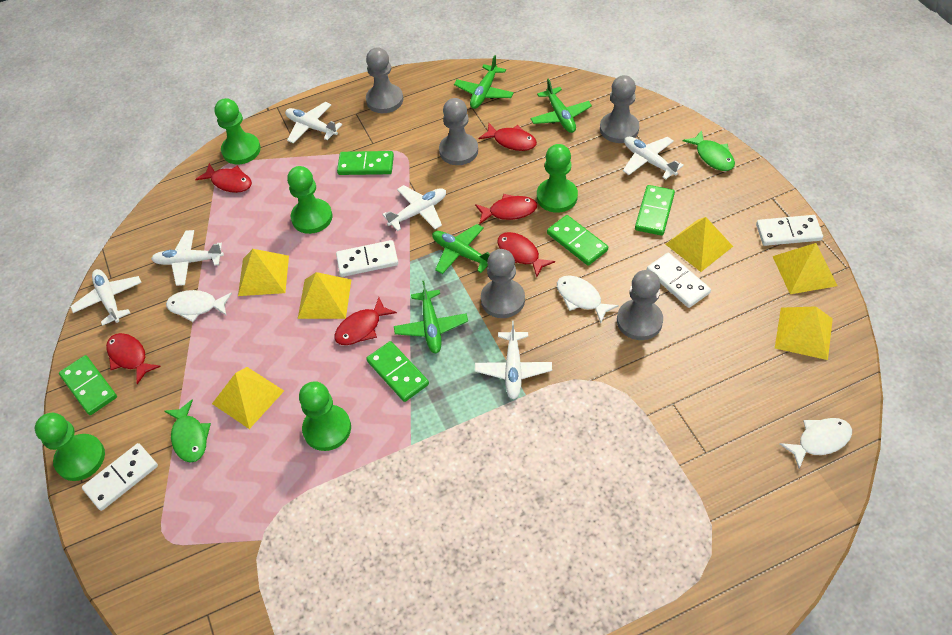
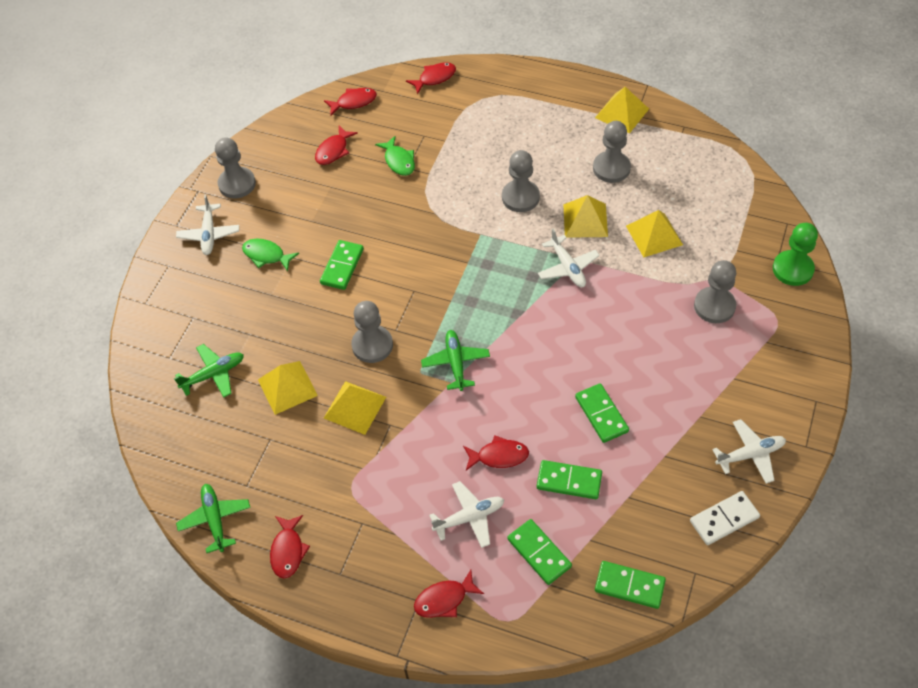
green pawn: [35,413,105,481] [215,98,261,164] [287,166,332,234] [299,381,351,451] [537,144,578,213] = 5 -> [773,223,818,286] = 1
green plane: [394,281,468,353] [432,224,491,274] [454,55,514,109] [530,78,592,133] = 4 -> [174,344,244,398] [176,484,250,553] [421,330,490,391] = 3
white domino: [82,443,158,511] [336,240,398,277] [647,253,711,308] [756,215,823,246] = 4 -> [690,491,760,545] = 1
white fish: [166,290,232,322] [557,275,619,323] [780,418,852,469] = 3 -> none = 0
white plane: [70,269,142,326] [151,230,224,286] [285,102,342,143] [382,185,446,231] [475,321,552,399] [623,137,684,180] = 6 -> [176,194,239,255] [429,481,504,548] [538,229,600,287] [712,419,786,484] = 4
yellow pyramid: [212,367,284,429] [238,249,289,296] [298,272,352,319] [665,217,733,272] [773,243,837,294] [775,306,833,360] = 6 -> [258,361,318,415] [324,381,386,435] [563,195,608,238] [595,87,649,134] [626,210,683,257] = 5

